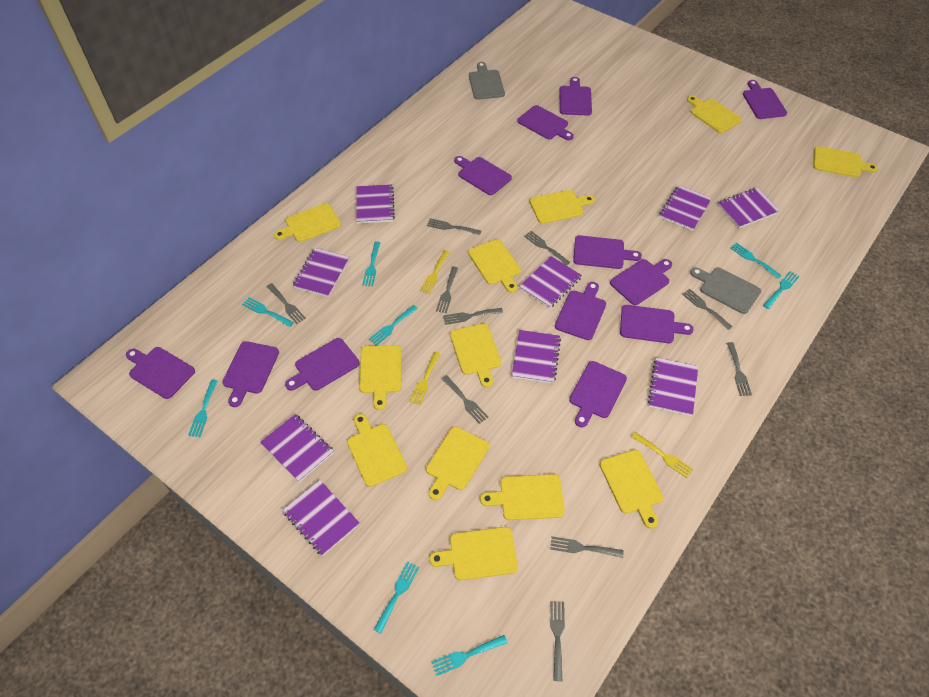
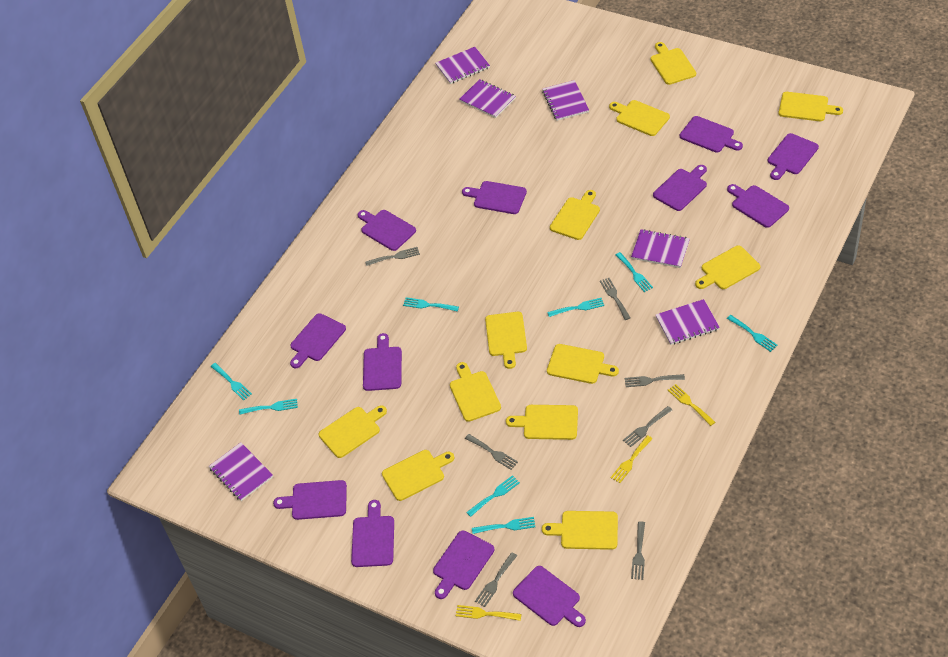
grey cutting board: [469,62,505,100] [690,267,761,314] = 2 -> none = 0
grey fork: [267,283,306,324] [427,218,481,235] [436,267,458,313] [442,375,488,424] [443,308,503,325] [524,231,570,265] [550,536,623,558] [550,601,565,681] [682,289,732,330] [727,342,752,396] = 10 -> [365,247,420,266] [465,434,518,470] [475,552,517,607] [600,278,631,320] [623,406,672,447] [625,374,685,387] [631,521,645,580] = 7
purple notebook: [260,414,334,482] [282,480,360,556] [292,248,349,297] [356,184,395,224] [512,330,561,384] [519,256,582,308] [648,357,698,416] [659,185,712,231] [717,187,780,228] = 9 -> [209,442,273,501] [436,47,490,84] [459,79,516,118] [542,80,589,121] [631,229,690,268] [656,299,720,345] = 6

